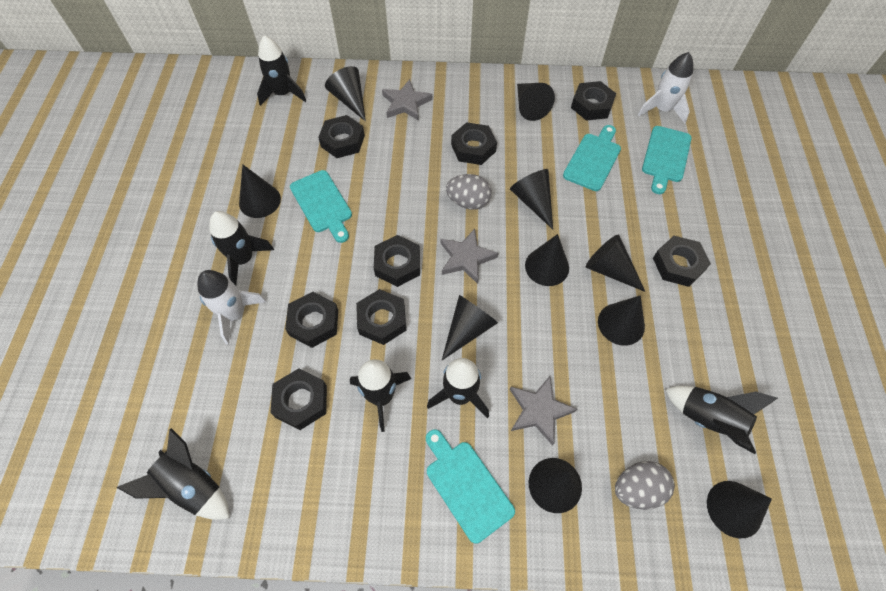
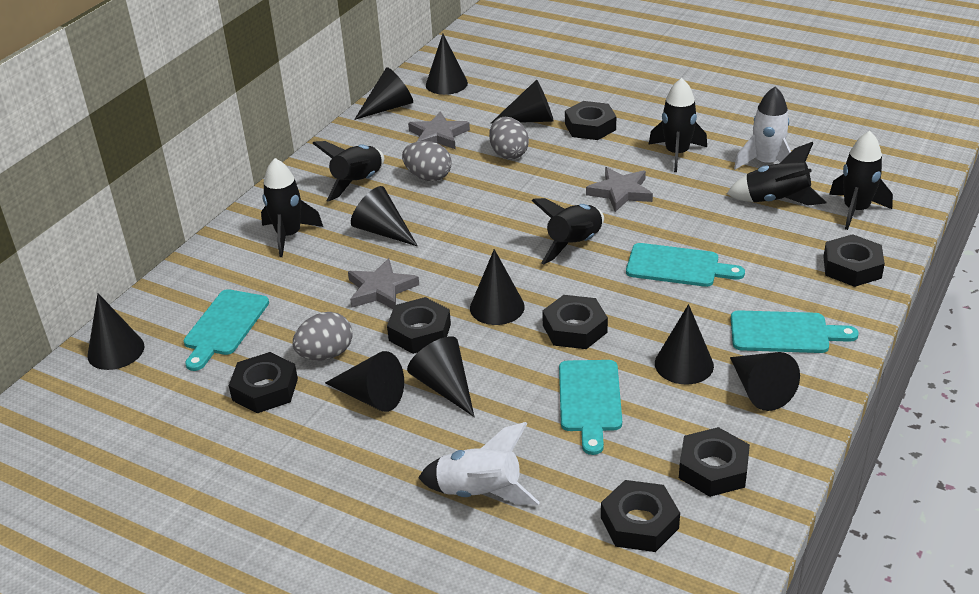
black nut: [270,368,327,430] [285,292,338,348] [318,115,365,158] [356,289,406,345] [374,235,420,287] [451,122,497,165] [571,81,616,121] [653,236,711,287] = 8 -> [229,352,298,413] [387,297,451,354] [542,295,608,349] [565,101,616,140] [601,480,680,552] [679,427,750,497] [824,234,885,287] = 7
grey egg: [446,174,492,210] [615,461,675,510] = 2 -> [293,312,352,360] [402,141,452,181] [489,117,529,160] = 3

